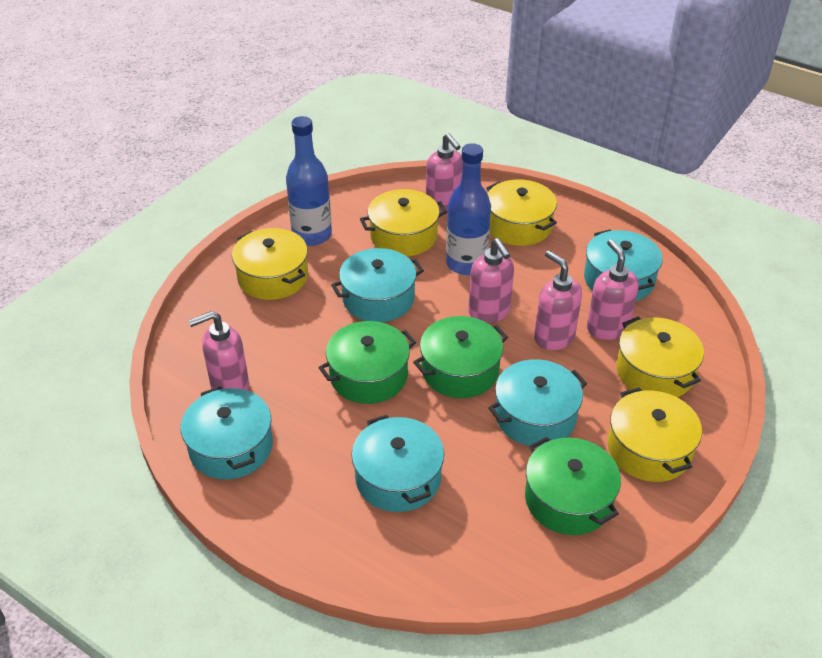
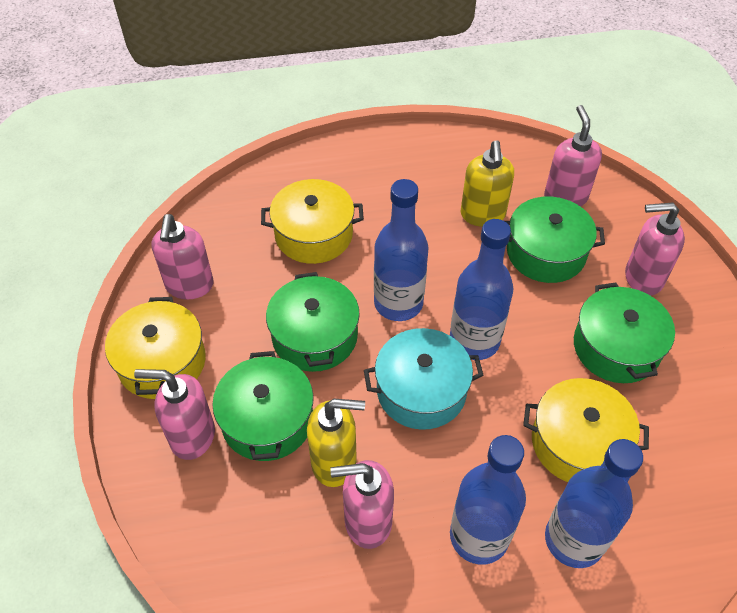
blue bottle: [286,116,332,246] [446,143,491,275] = 2 -> [374,179,428,321] [450,219,513,360] [450,435,526,565] [545,439,643,568] = 4
green pot: [318,321,416,404] [413,316,508,398] [525,436,621,535] = 3 -> [212,351,314,461] [266,272,360,372] [505,197,605,283] [574,282,675,383] = 4
turquoise pot: [181,386,273,480] [331,248,424,322] [351,415,444,512] [488,359,587,447] [584,229,663,301] = 5 -> [364,328,484,430] = 1
yellow pot: [232,228,308,300] [360,189,447,257] [486,179,557,246] [608,388,702,482] [616,316,704,397] = 5 -> [105,297,206,399] [261,179,364,264] [523,378,649,482] = 3
yellow soap dispenser: none = 0 -> [307,399,365,487] [461,140,514,227] = 2

